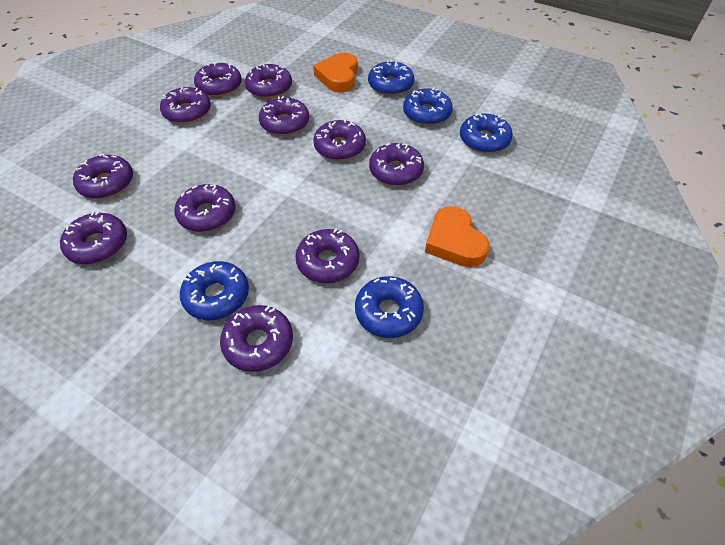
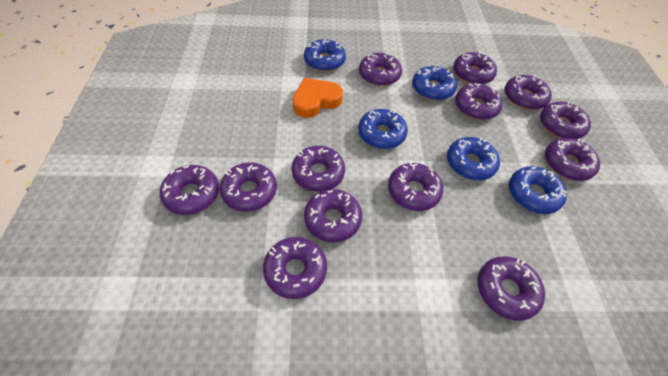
orange heart: [313,53,358,93] [425,206,489,267] = 2 -> [292,78,343,118] = 1
purple donut: [60,211,127,264] [73,154,133,199] [160,87,211,124] [174,184,235,232] [194,62,242,97] [220,305,293,372] [245,64,292,98] [259,96,309,136] [295,228,359,283] [313,119,366,160] [369,143,424,186] = 11 -> [160,165,219,215] [220,162,277,212] [263,237,327,299] [292,146,345,192] [304,189,362,242] [359,52,402,86] [388,163,443,211] [453,52,497,84] [455,83,502,120] [477,256,545,321] [505,75,552,110] [540,101,591,139] [545,138,600,181] = 13

